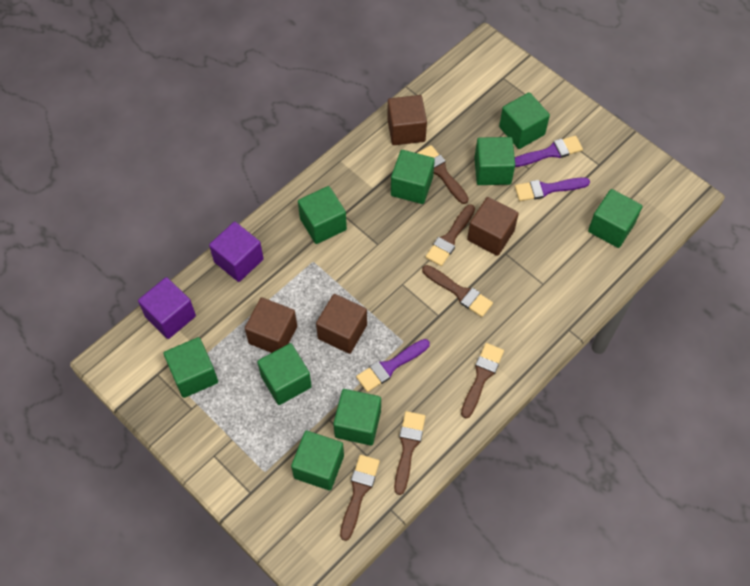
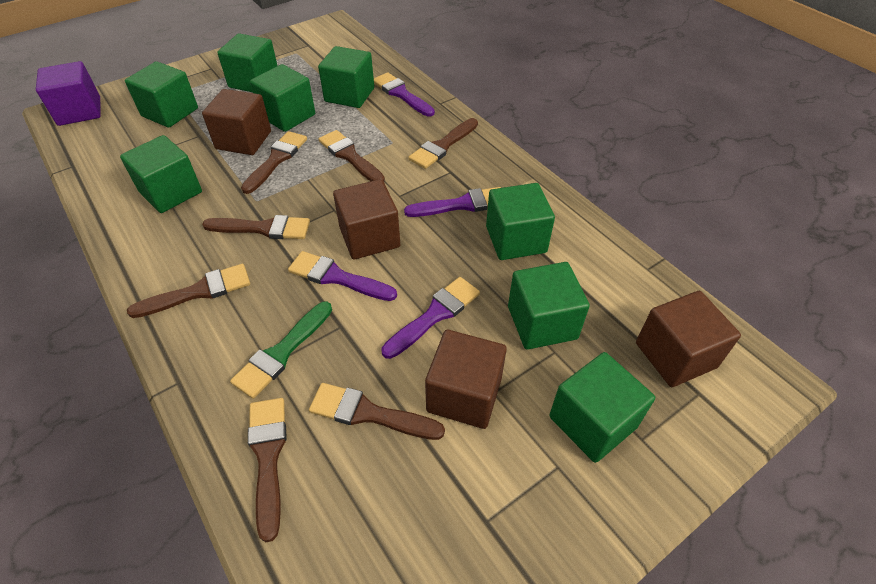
brown brush: [340,455,380,541] [394,411,426,495] [417,145,469,204] [422,265,493,317] [426,204,475,266] [461,343,504,418] = 6 -> [127,264,250,318] [202,215,310,239] [241,131,307,194] [248,398,287,542] [309,383,445,440] [319,130,385,181] [408,118,478,169] = 7
green brush: none = 0 -> [230,301,332,399] = 1
green cube: [163,337,218,398] [257,343,312,405] [291,430,344,490] [298,186,347,244] [333,389,381,446] [391,150,435,204] [474,137,515,185] [499,92,550,149] [588,189,643,248] = 9 -> [120,135,202,213] [125,61,198,128] [217,33,278,92] [250,64,315,132] [318,46,374,108] [486,183,555,260] [508,262,590,350] [549,352,655,463] = 8
purple brush: [356,339,430,392] [515,136,583,167] [515,177,590,201] = 3 -> [288,251,397,301] [374,72,435,117] [381,277,480,359] [404,187,501,217] = 4
purple cube: [138,277,196,339] [209,222,264,282] = 2 -> [36,61,101,126] = 1

